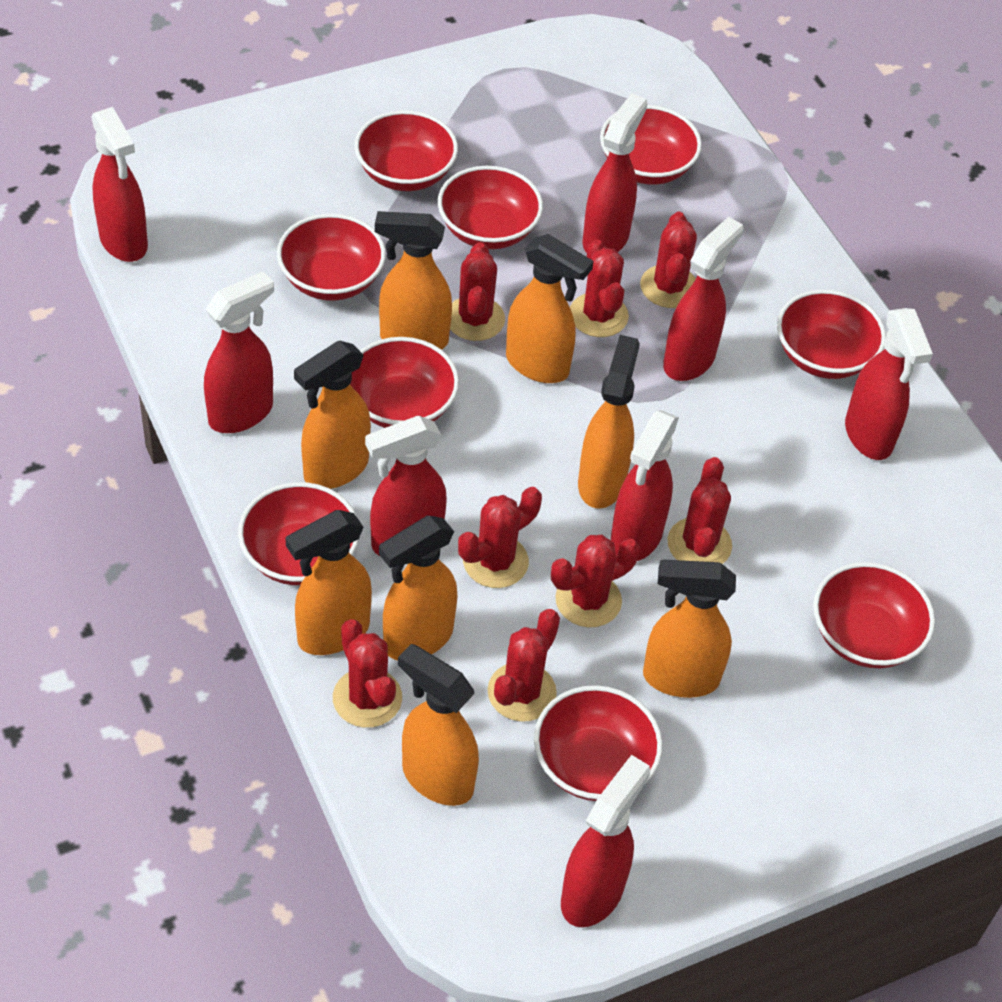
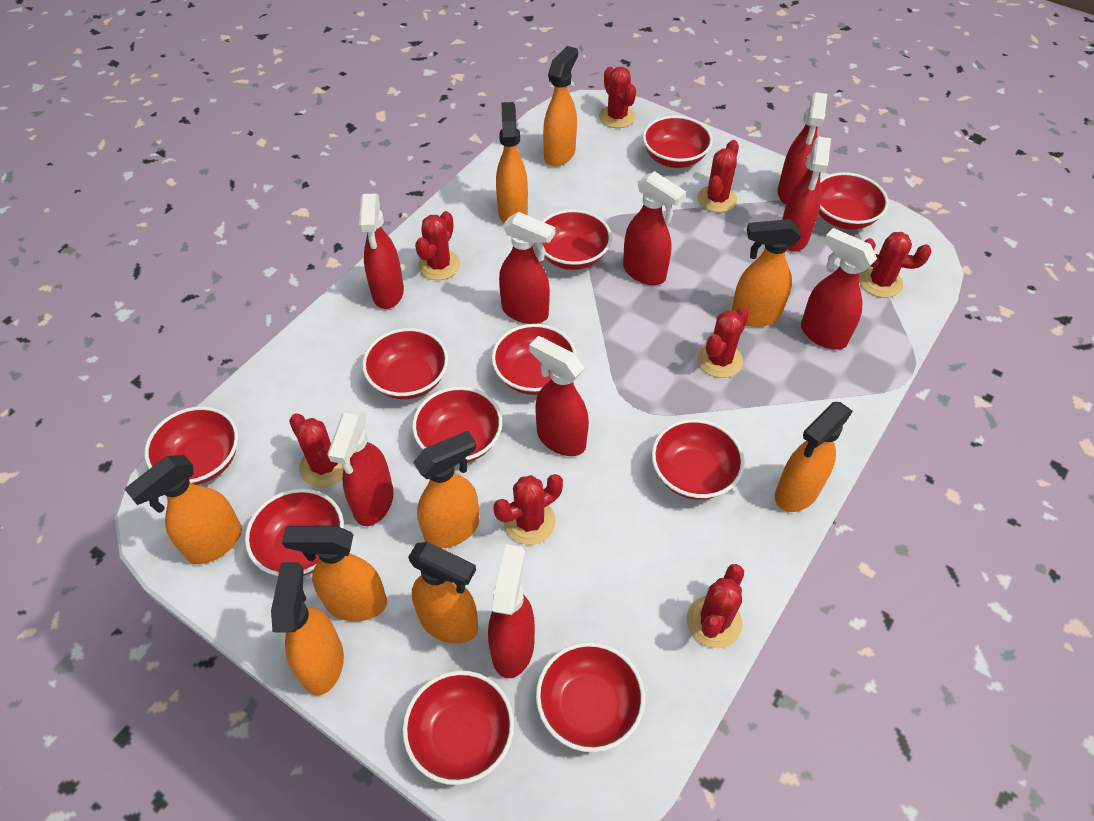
orange spray bottle: [286,510,372,655] [294,341,371,489] [375,211,452,350] [379,516,457,660] [398,644,479,806] [506,234,594,383] [578,335,640,509] [643,560,736,698] = 8 -> [125,455,242,564] [271,562,344,695] [282,526,387,621] [408,542,478,644] [413,431,479,549] [496,102,528,223] [543,46,578,167] [731,219,801,327] [775,402,853,512] = 9
red bowl: [238,482,359,585] [277,214,386,301] [350,337,459,428] [355,110,458,191] [438,166,543,249] [534,685,663,801] [600,105,702,185] [777,289,886,379] [813,562,935,668] = 9 -> [144,406,238,485] [245,488,344,576] [362,328,448,399] [403,670,514,785] [412,386,502,464] [492,324,577,395] [536,642,645,752] [542,209,612,270] [643,116,713,168] [652,419,745,500] [819,172,889,230] = 11
red spray bottle: [91,107,148,262] [204,271,274,433] [365,416,447,556] [561,755,650,927] [582,93,648,253] [611,410,679,561] [663,217,743,381] [845,308,933,460] = 8 -> [327,410,394,526] [359,194,404,309] [488,544,535,678] [499,212,555,324] [529,336,589,456] [623,171,686,285] [778,92,827,205] [782,137,831,252] [801,228,877,349] = 9

